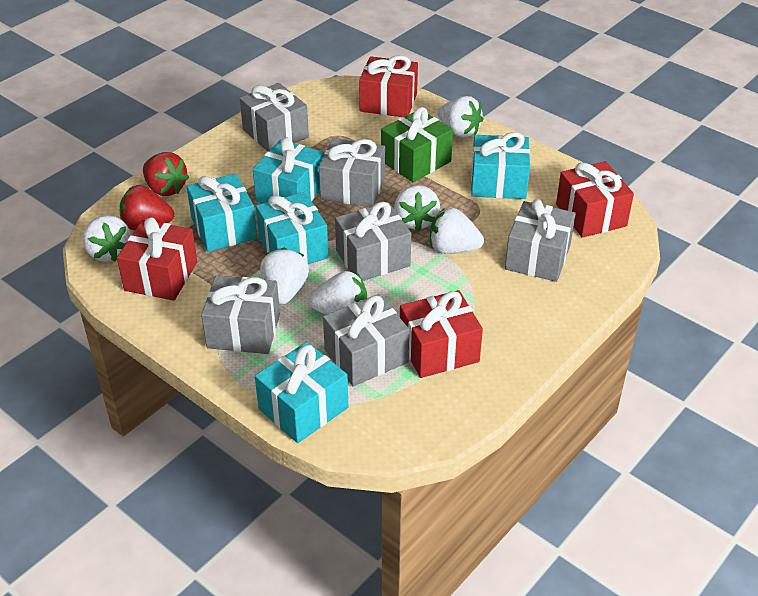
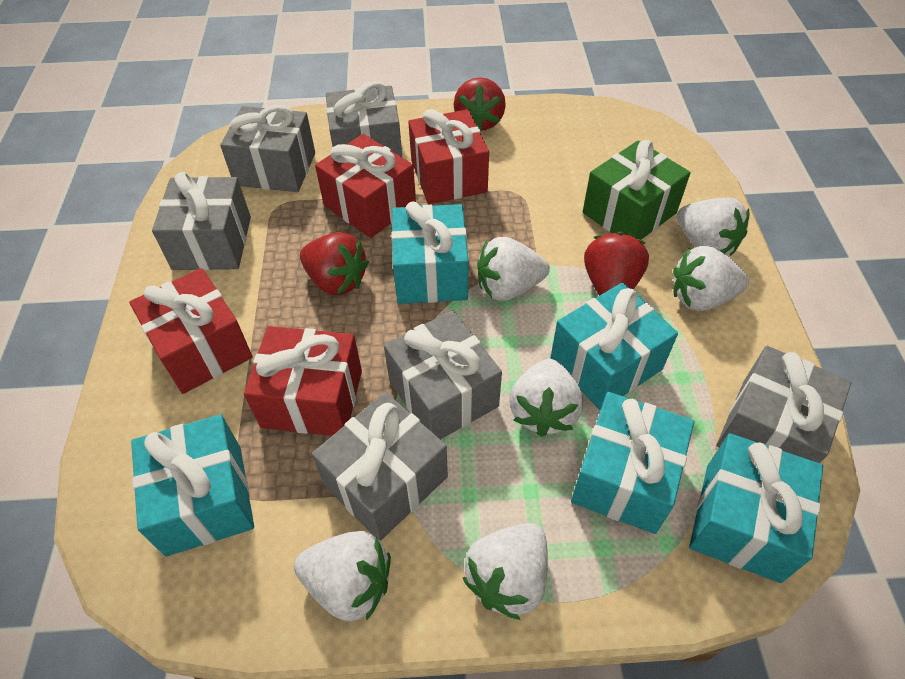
red strawberry: [120,185,174,230] [143,152,189,196] = 2 -> [300,232,369,295] [453,77,506,131] [584,232,649,296] = 3

